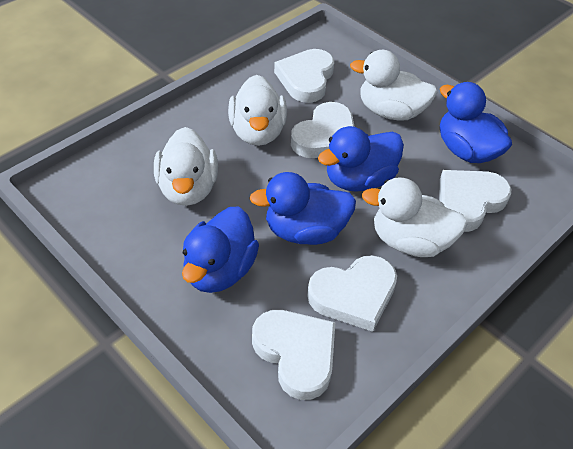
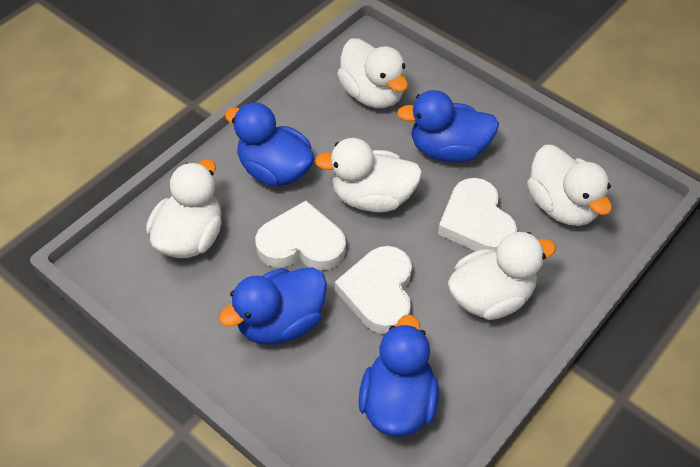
white duck: [154,127,218,206] [228,75,287,146] [350,50,438,121] [362,177,467,257] = 4 -> [146,160,222,258] [315,138,422,212] [337,38,408,108] [448,232,556,320] [527,145,612,226] = 5
white heart: [252,310,335,400] [274,49,334,103] [291,102,354,158] [307,255,397,332] [439,170,511,232] = 5 -> [255,201,346,271] [335,246,412,334] [438,178,517,252] = 3

